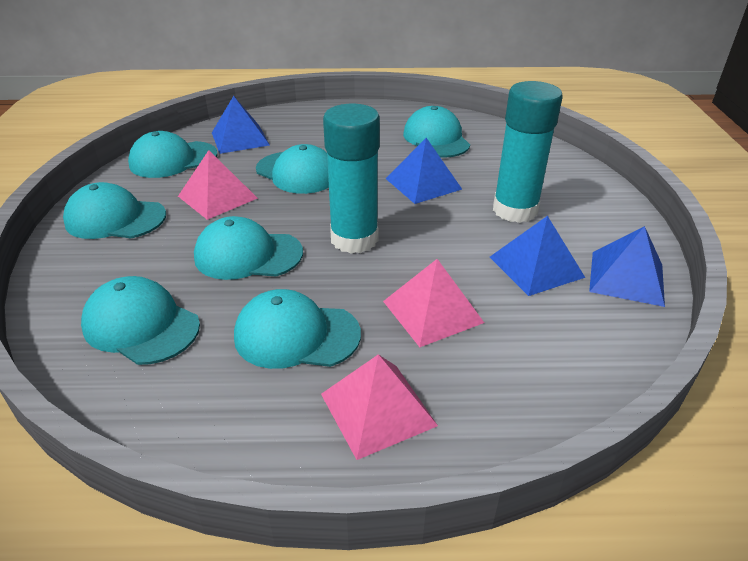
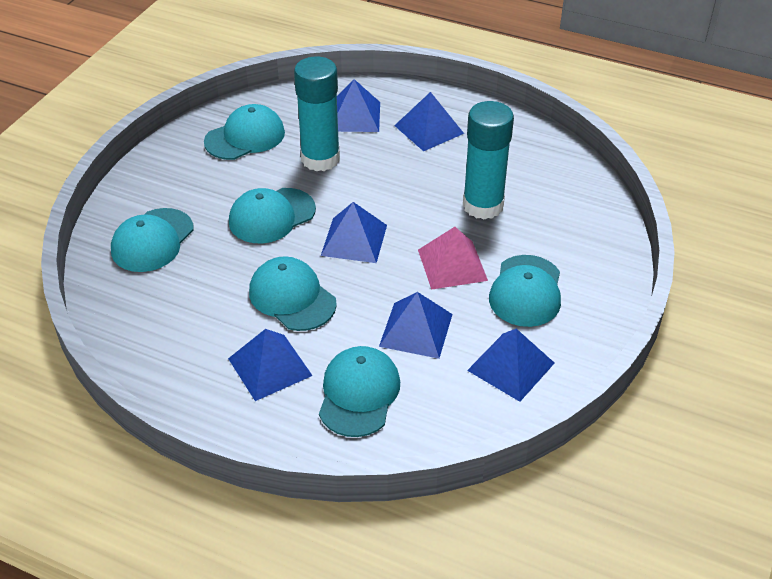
blue pyramid: [212,96,270,154] [386,138,462,204] [490,216,585,296] [589,226,665,307] = 4 -> [228,329,313,401] [321,202,387,263] [337,79,380,132] [379,292,453,359] [394,92,464,151] [467,329,555,402] = 6
pink pyramid: [178,150,258,220] [321,354,438,460] [383,259,484,347] = 3 -> [418,227,488,290] = 1
turquoise cap: [63,182,166,239] [81,276,200,365] [128,131,218,178] [194,216,303,280] [234,289,361,369] [256,144,329,194] [403,106,470,158] = 7 -> [111,208,194,272] [204,104,285,160] [229,188,316,243] [249,256,337,331] [319,346,400,437] [489,255,561,327] = 6

